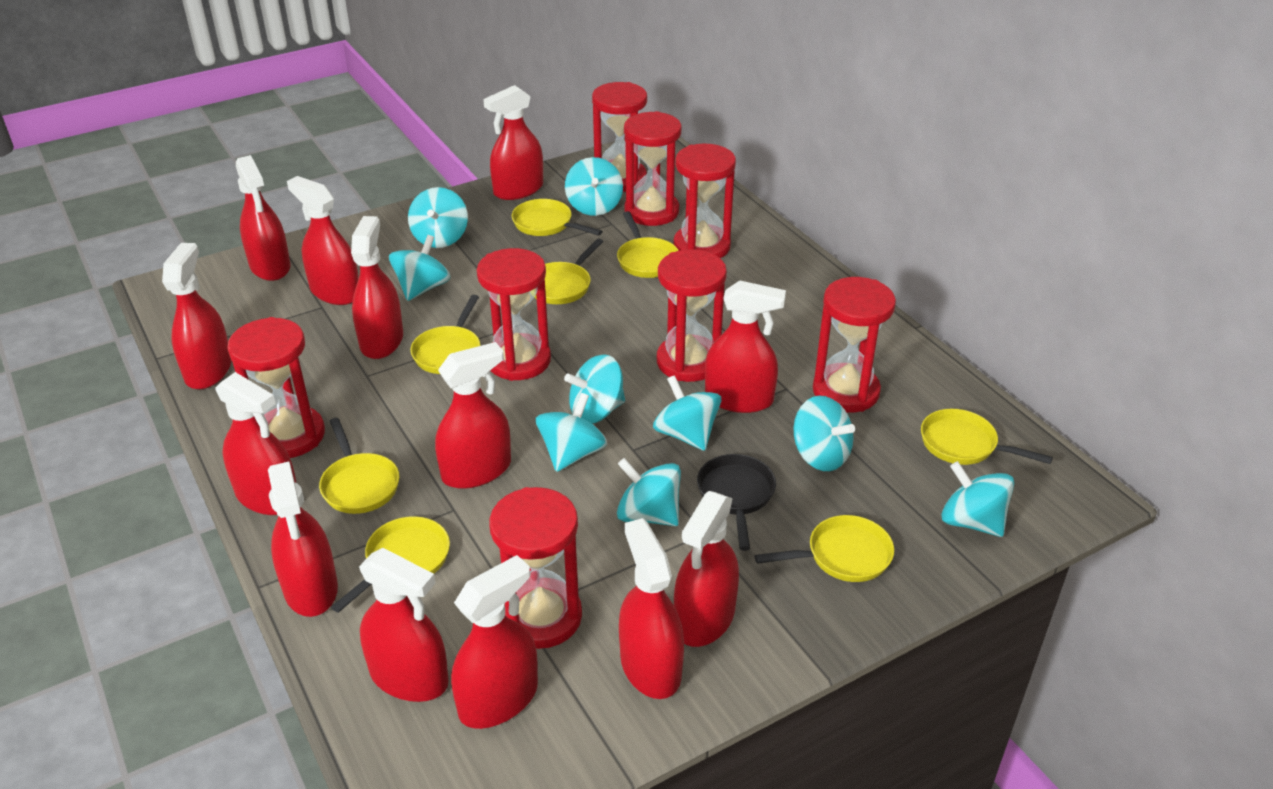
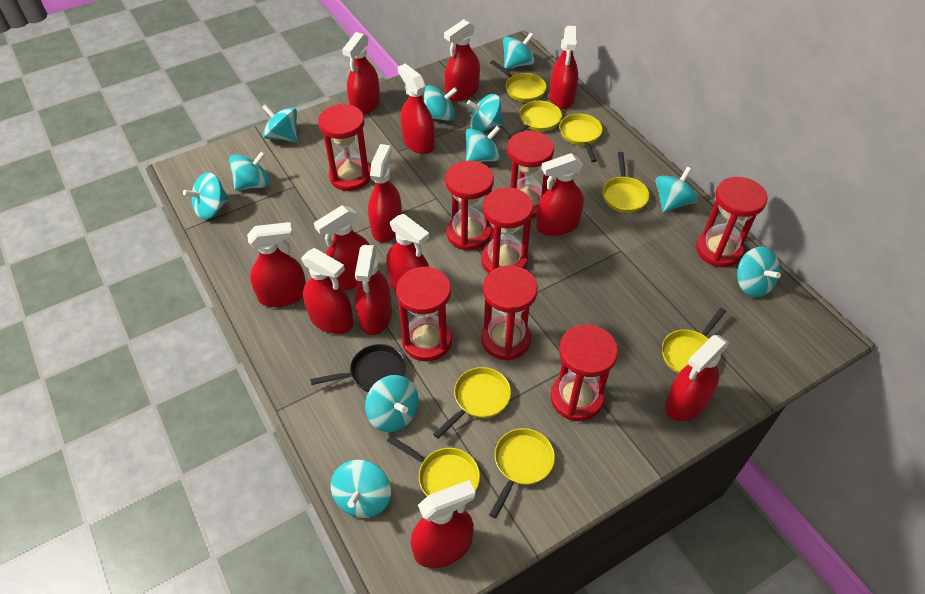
turquoise spinning top: [389,235,451,301] [408,187,468,248] [536,393,607,472] [564,354,625,424] [565,157,623,216] [617,458,681,526] [653,375,721,451] [794,396,855,471] [941,461,1014,537] = 9 -> [183,172,230,219] [229,151,270,191] [262,104,298,142] [331,460,391,518] [365,375,419,432] [424,85,458,121] [466,126,500,162] [467,94,503,132] [503,32,535,69] [656,167,698,213] [737,247,781,297] = 11

